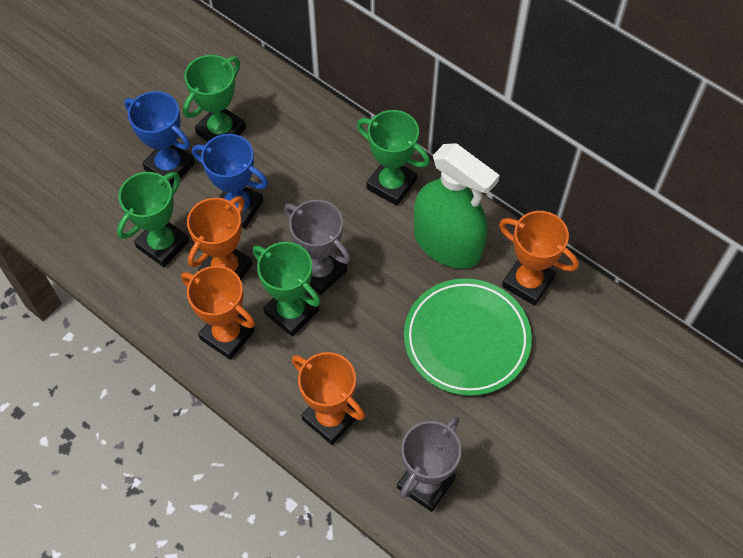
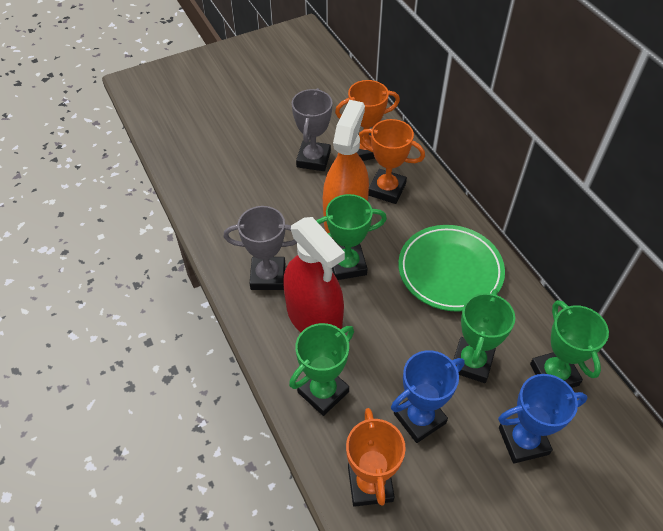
green spray bottle: [414,143,500,269] = 1 -> none = 0
orange spray bottle: none = 0 -> [323,100,369,233] = 1
orange trophy: [181,266,255,360] [187,196,253,280] [292,352,365,445] [499,211,579,306] = 4 -> [335,80,400,161] [346,408,406,507] [359,119,425,204] = 3
red spray bottle: none = 0 -> [283,217,345,332] = 1

